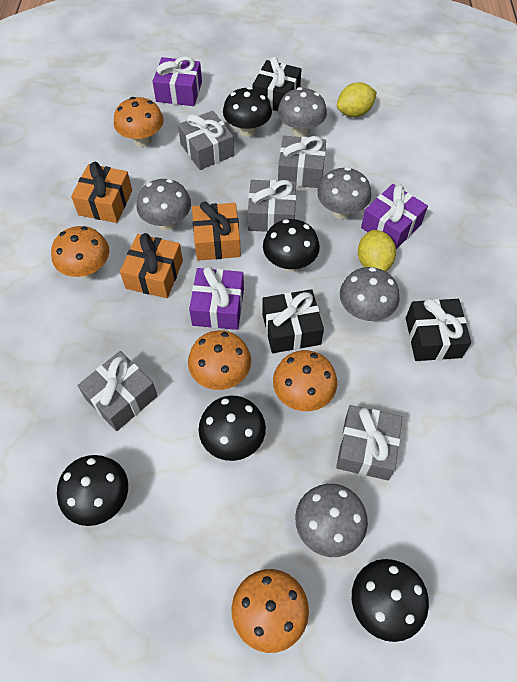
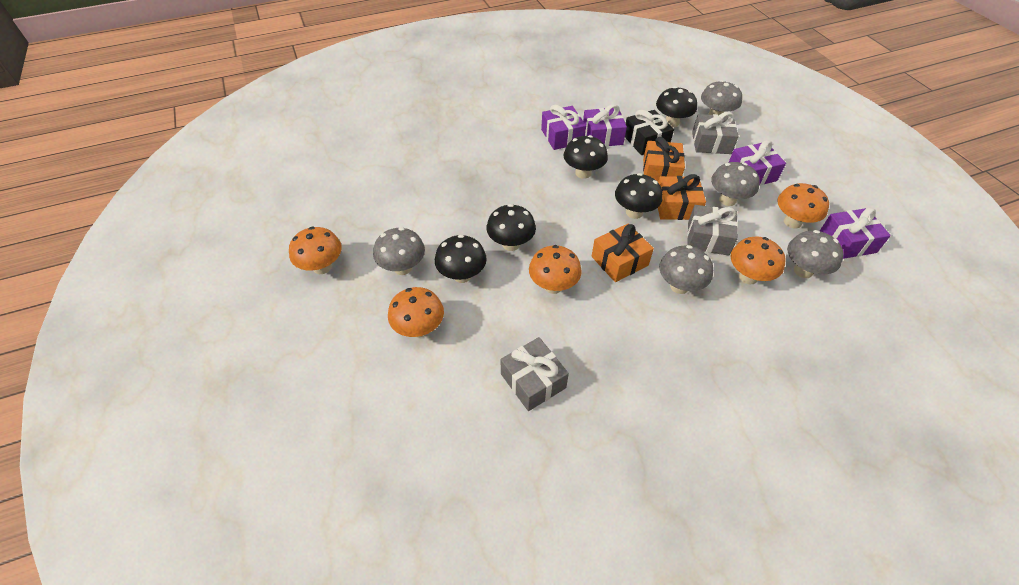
black gift: [253,57,302,111] [262,289,324,353] [406,299,471,361] = 3 -> [625,110,674,155] = 1
grey gift: [78,351,158,431] [178,111,234,170] [248,180,296,232] [278,136,326,188] [336,405,402,480] = 5 -> [500,337,569,411] [687,205,738,256] [692,112,739,154] = 3
purple gift: [152,56,202,106] [189,266,244,330] [361,184,428,249] = 3 -> [541,105,586,150] [583,104,627,147] [729,140,786,186] [820,207,891,259] = 4
yellow lemon: [337,82,377,117] [358,230,396,271] = 2 -> none = 0

